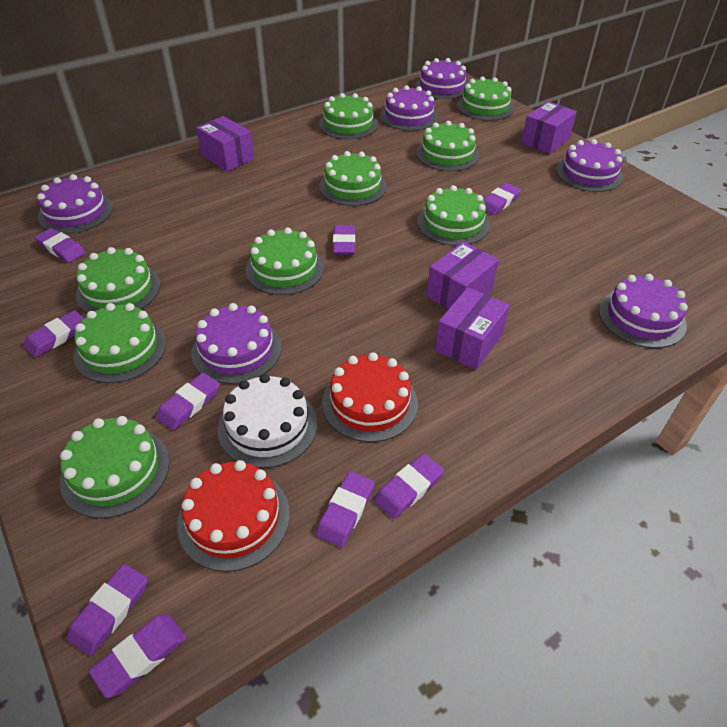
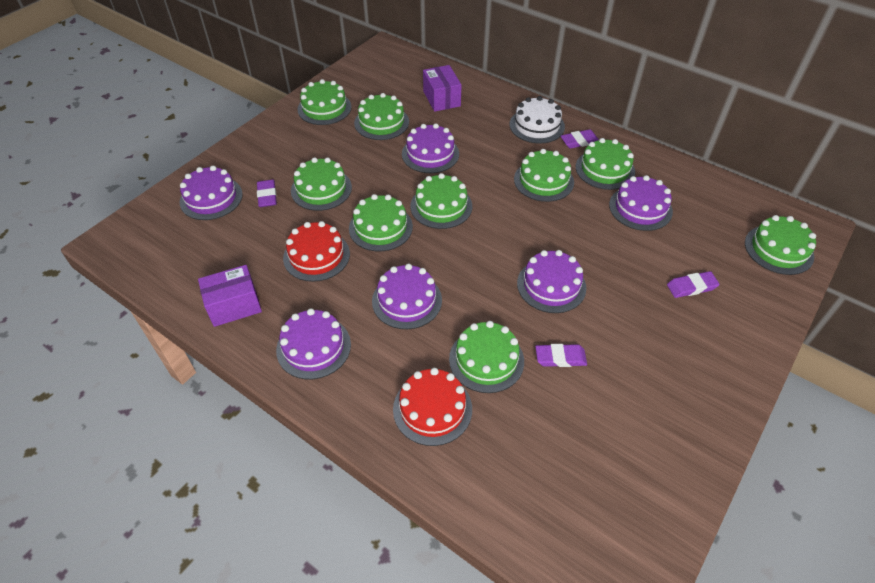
purple box: [196,116,254,172] [426,241,499,309] [435,287,509,370] [521,101,577,154] = 4 -> [198,265,262,327] [423,65,462,112] = 2
purple eraser: [24,310,84,358] [35,228,85,263] [67,564,147,656] [89,614,186,698] [156,373,220,430] [316,471,375,547] [333,225,355,255] [374,454,444,519] [483,183,521,215] = 9 -> [257,180,277,207] [535,344,587,367] [561,129,599,149] [667,271,720,298] = 4

